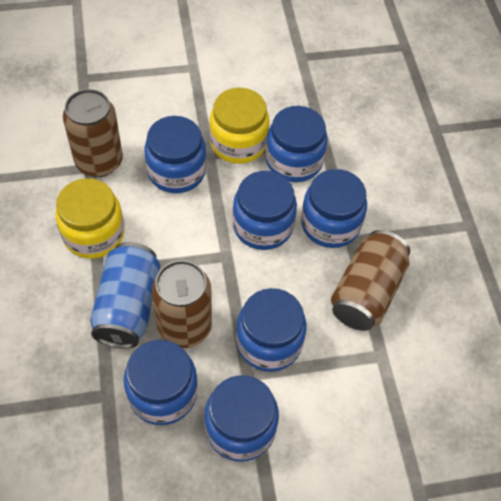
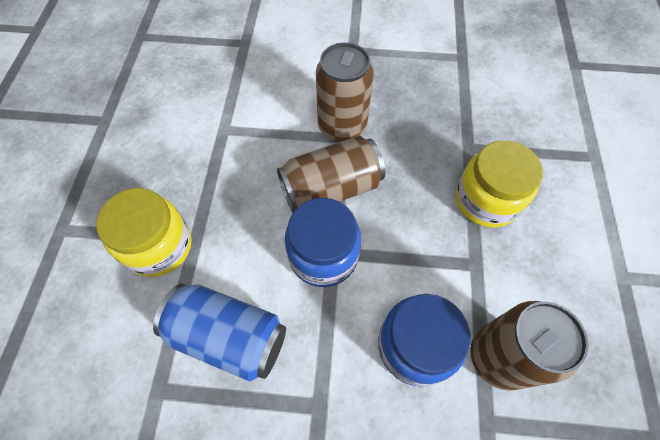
blue jar: [124,340,198,425] [144,116,207,193] [204,375,279,462] [232,171,297,250] [236,288,307,372] [266,106,327,182] [301,169,367,248] = 7 -> [285,198,361,287] [378,294,470,386] = 2

